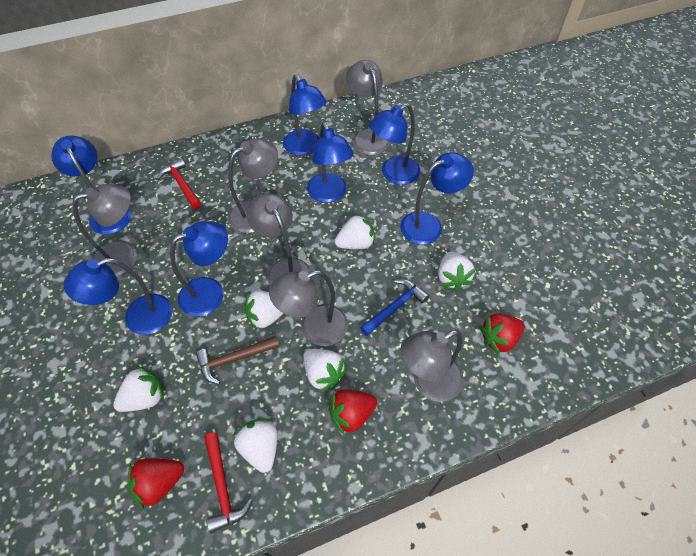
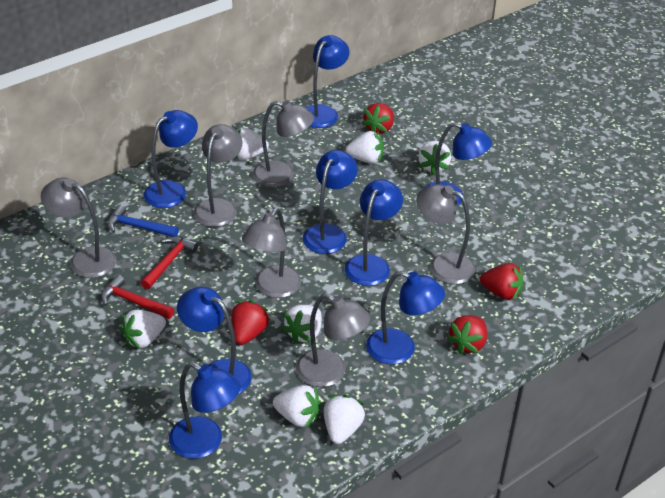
blue lamp: [51,135,131,234] [64,258,172,335] [170,221,228,316] [283,75,327,156] [307,122,354,203] [369,103,420,185] [400,152,474,245] = 7 -> [144,110,198,208] [169,362,241,459] [177,287,252,394] [303,150,358,254] [306,35,350,128] [345,179,403,286] [366,271,445,364] [423,122,492,206] = 8
brown hammer: [196,336,279,384] = 1 -> none = 0
red strawberry: [128,458,184,509] [328,389,377,435] [480,313,525,355] = 3 -> [231,300,270,345] [362,103,394,134] [447,315,487,354] [480,263,524,300] = 4
white strawberry: [113,366,164,412] [233,419,277,473] [245,290,284,330] [303,349,347,393] [335,213,375,249] [438,251,476,291] = 6 -> [120,309,166,349] [235,127,269,160] [273,385,321,428] [282,305,322,344] [324,395,365,444] [346,131,384,164] [418,141,451,175] = 7

